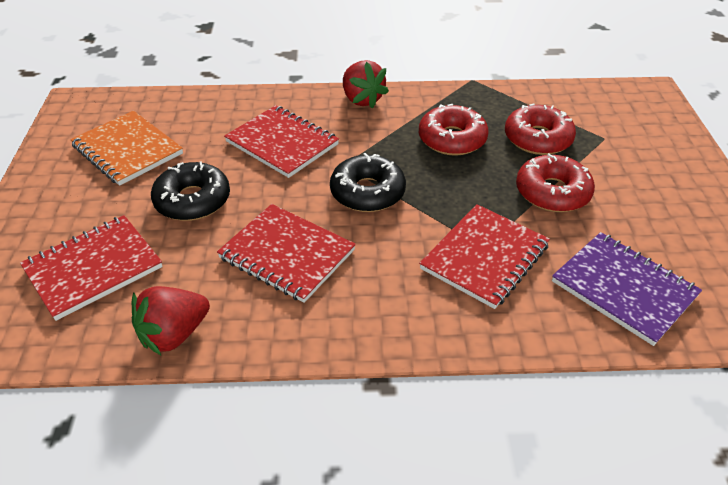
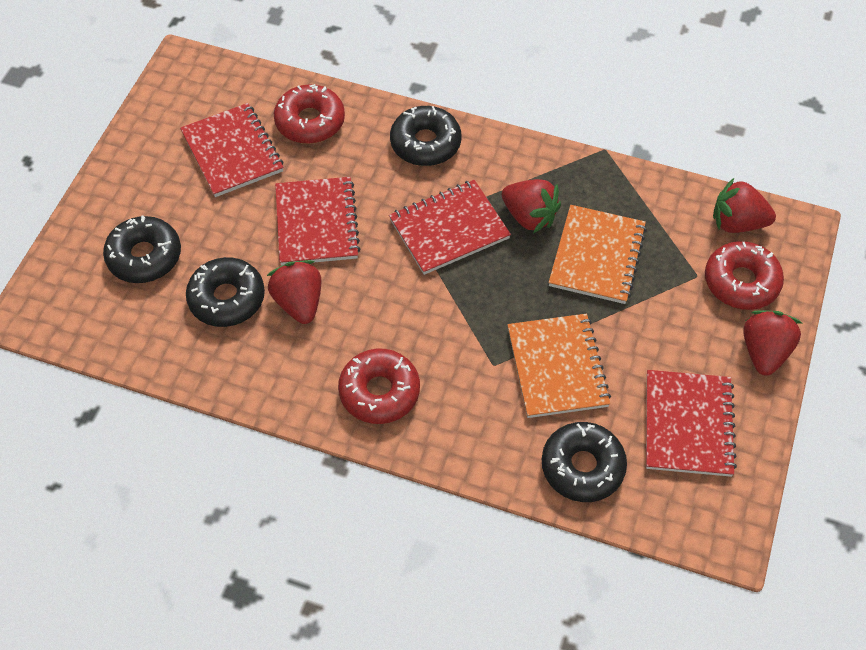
black donut: [151,161,230,221] [330,153,406,212] = 2 -> [103,215,181,283] [186,257,265,327] [390,106,461,166] [542,422,627,502] = 4
orange notebook: [70,111,183,186] = 1 -> [507,314,611,418] [549,205,647,304] = 2
purple notebook: [552,232,702,346] = 1 -> none = 0
red strawberry: [132,286,210,355] [343,60,389,109] = 2 -> [267,260,322,324] [502,179,561,233] [713,178,776,233] [743,310,803,376] = 4

